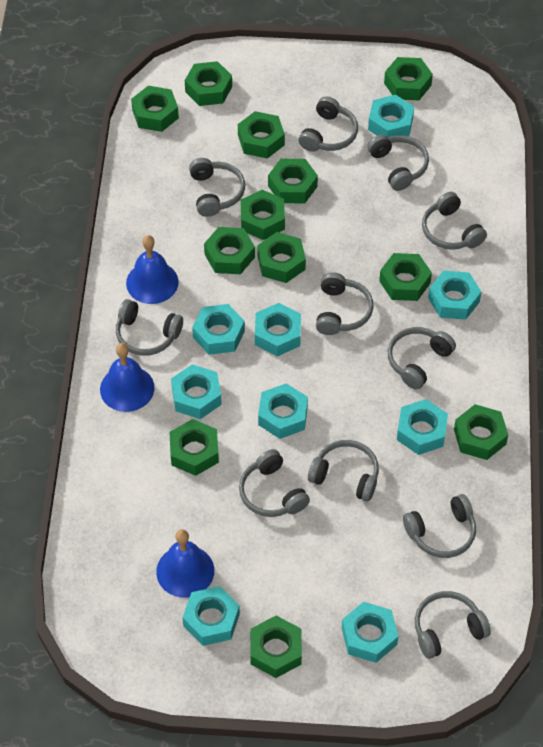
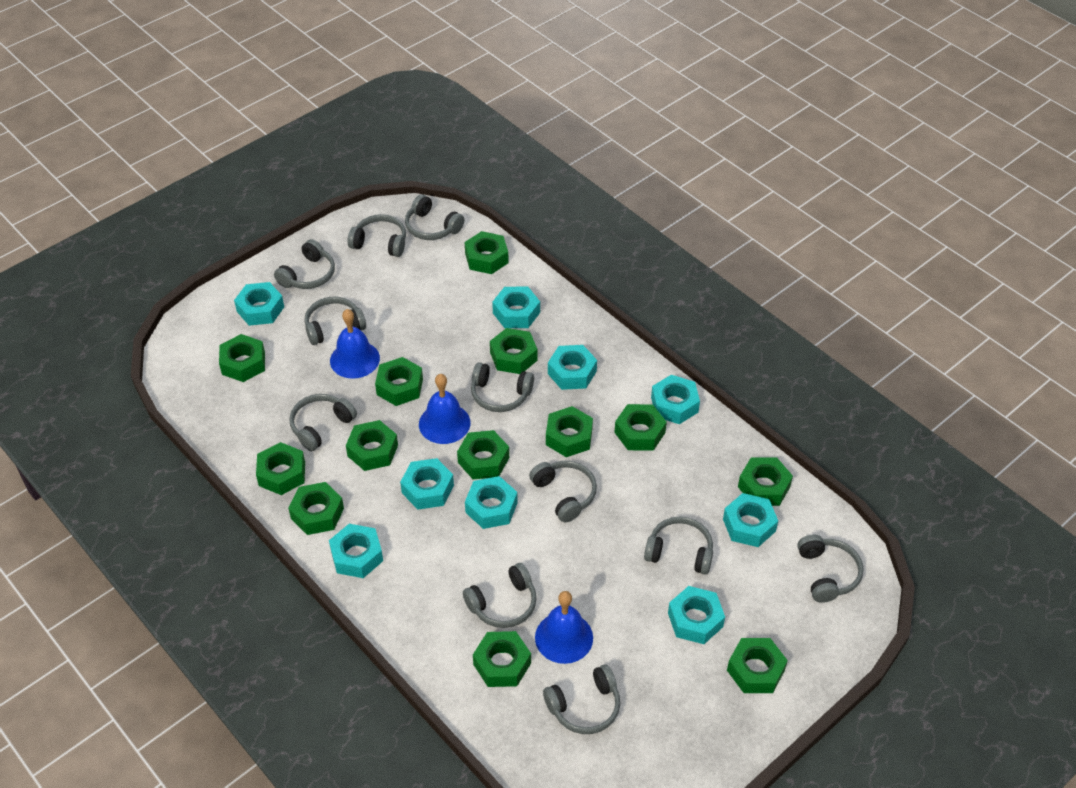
green nut: [131,86,179,132] [170,419,219,476] [185,61,232,106] [204,227,255,274] [238,111,285,159] [241,190,285,240] [250,616,302,678] [257,232,306,283] [268,159,318,203] [379,253,432,301] [384,57,433,100] [454,404,508,460] = 12 -> [219,334,265,382] [256,442,305,495] [288,482,344,535] [346,420,398,471] [375,357,423,406] [457,430,509,479] [465,231,509,274] [473,631,531,687] [490,328,537,374] [546,406,593,457] [614,404,667,451] [727,638,788,693] [738,458,793,506] = 13

